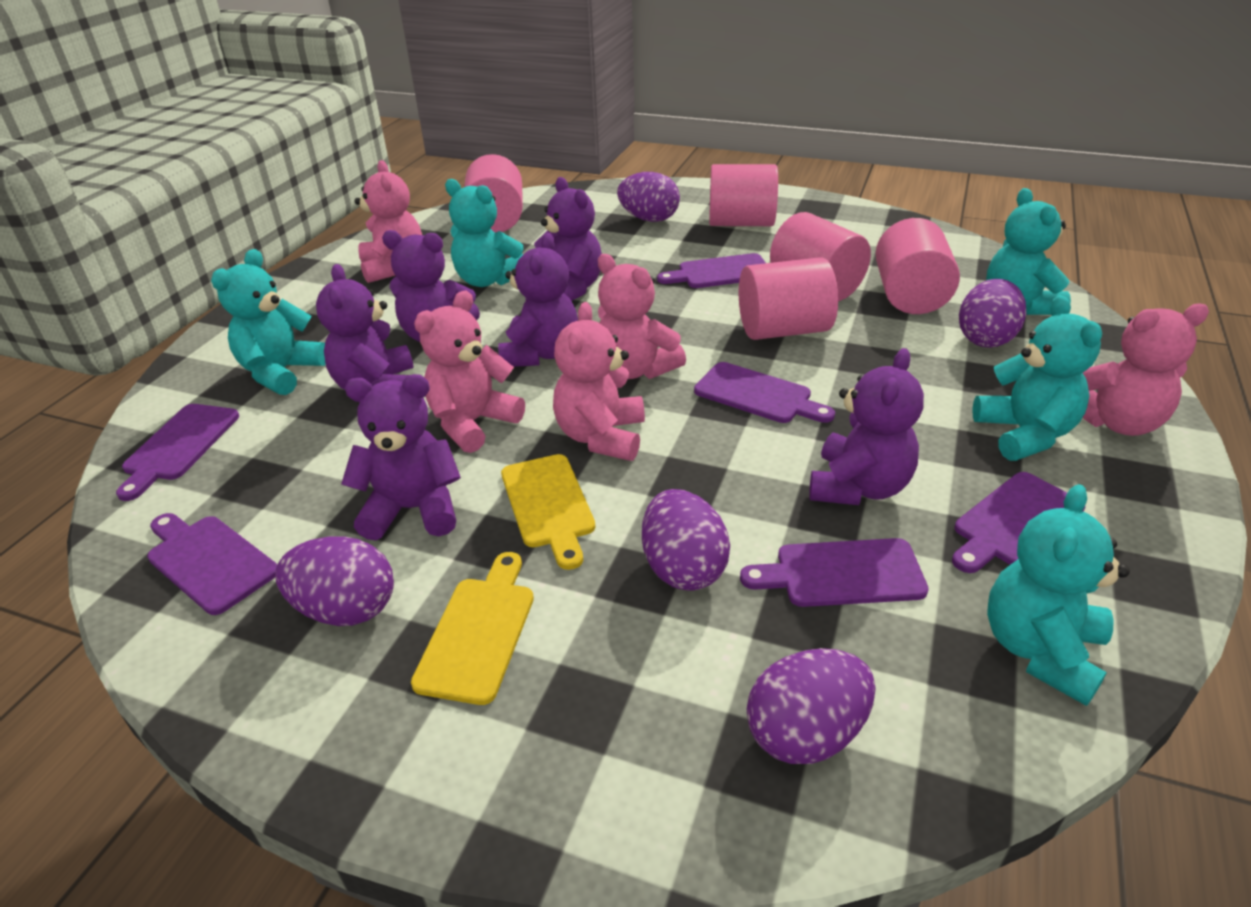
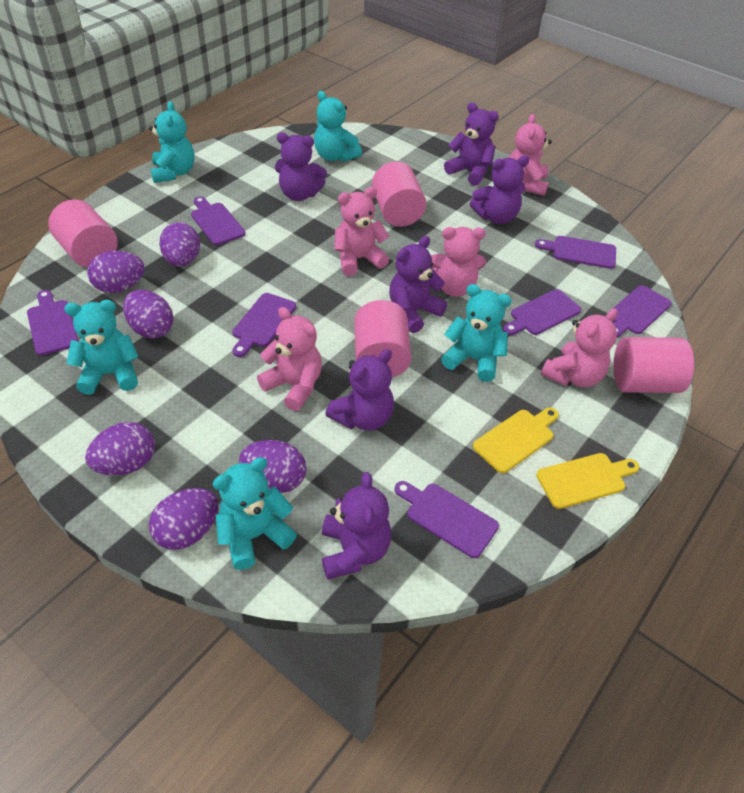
pink cylinder: [464,154,523,233] [709,164,778,226] [739,257,838,340] [770,212,871,301] [876,218,960,314] = 5 -> [48,200,118,268] [354,300,411,378] [372,161,426,227] [613,337,694,393] = 4
purple cutting board: [116,404,239,501] [147,513,277,615] [657,253,766,288] [694,362,835,423] [740,538,929,607] [952,472,1085,573] = 6 -> [27,290,79,356] [191,197,246,245] [232,293,296,357] [395,481,499,558] [503,289,581,335] [535,236,616,269] [612,285,672,338] = 7
purple egg: [275,536,394,626] [617,172,680,222] [642,489,730,591] [747,648,876,764] [959,279,1027,348] = 5 -> [85,422,155,476] [87,251,145,293] [123,290,173,339] [149,488,218,550] [159,222,200,267] [239,440,307,493] = 6

